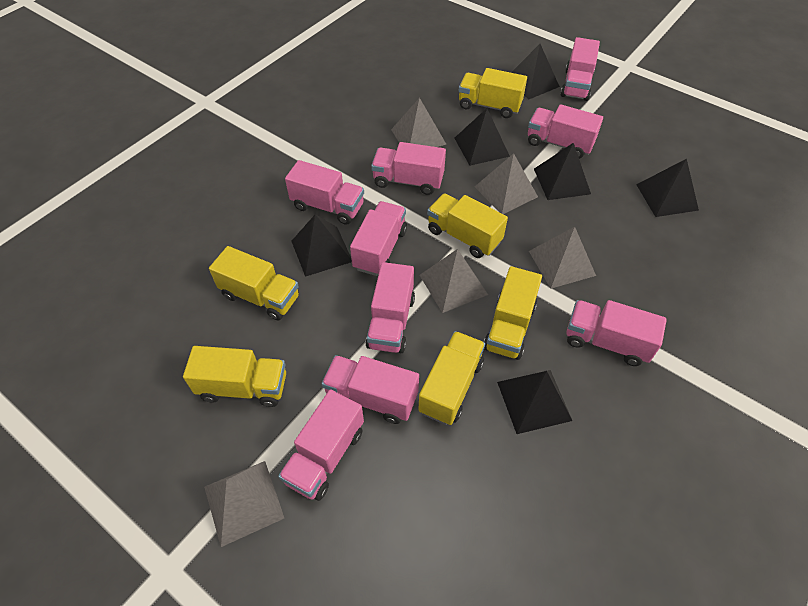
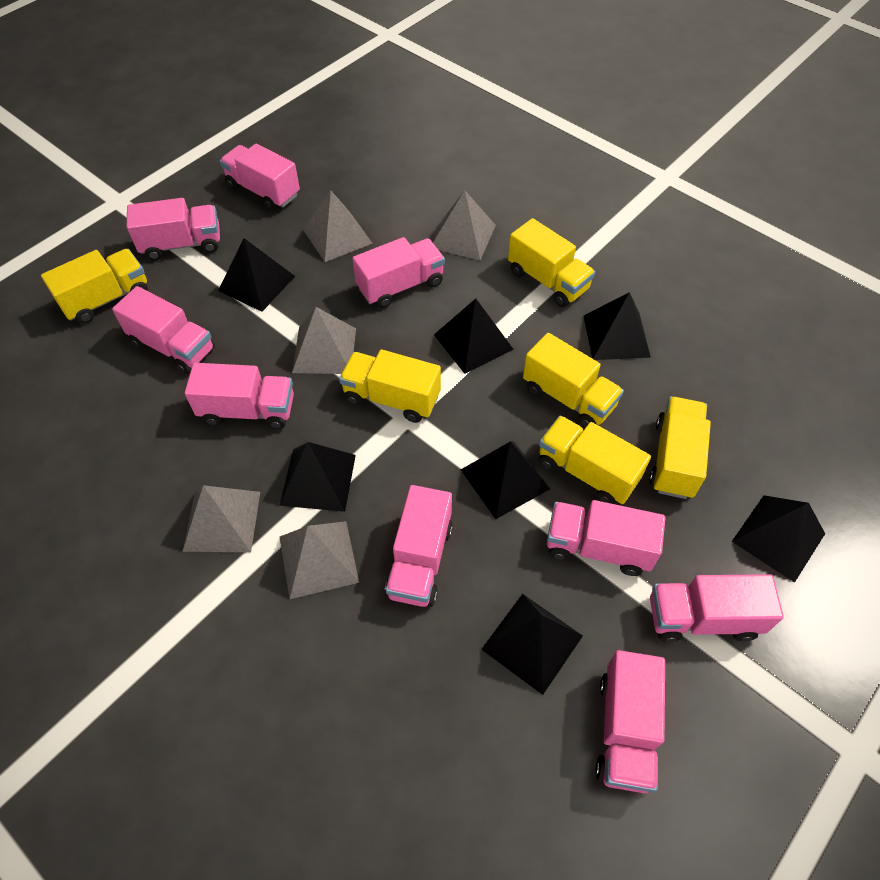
black pyramid: [292,214,352,277] [454,108,510,166] [497,370,572,434] [511,44,560,99] [534,143,591,200] [636,159,699,217] = 6 -> [218,238,295,312] [280,442,356,512] [434,298,513,374] [461,441,550,519] [481,594,583,695] [584,292,651,360] [732,495,825,583] = 7

